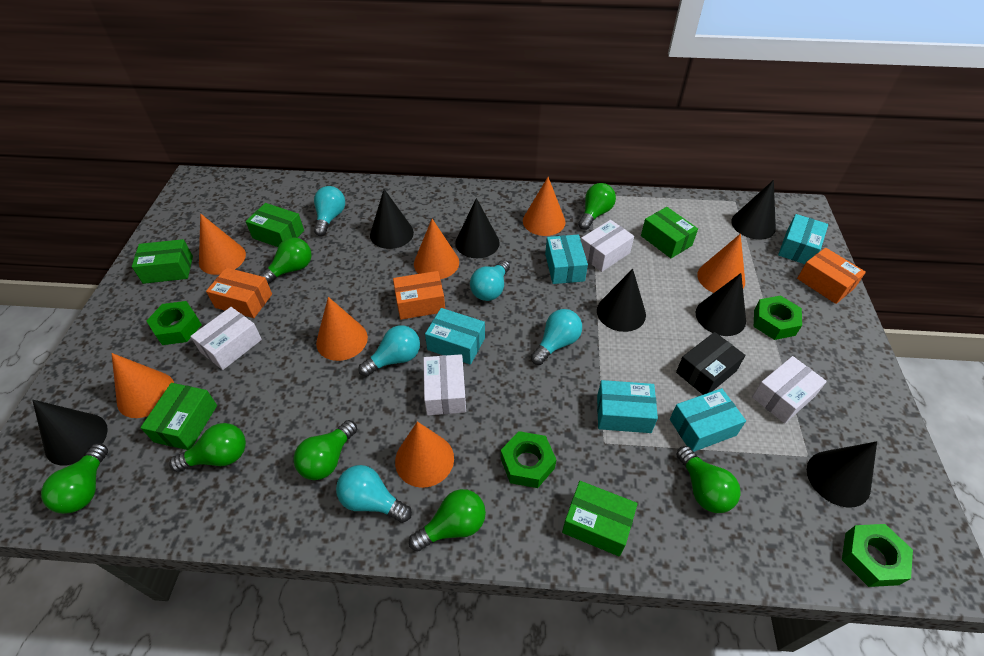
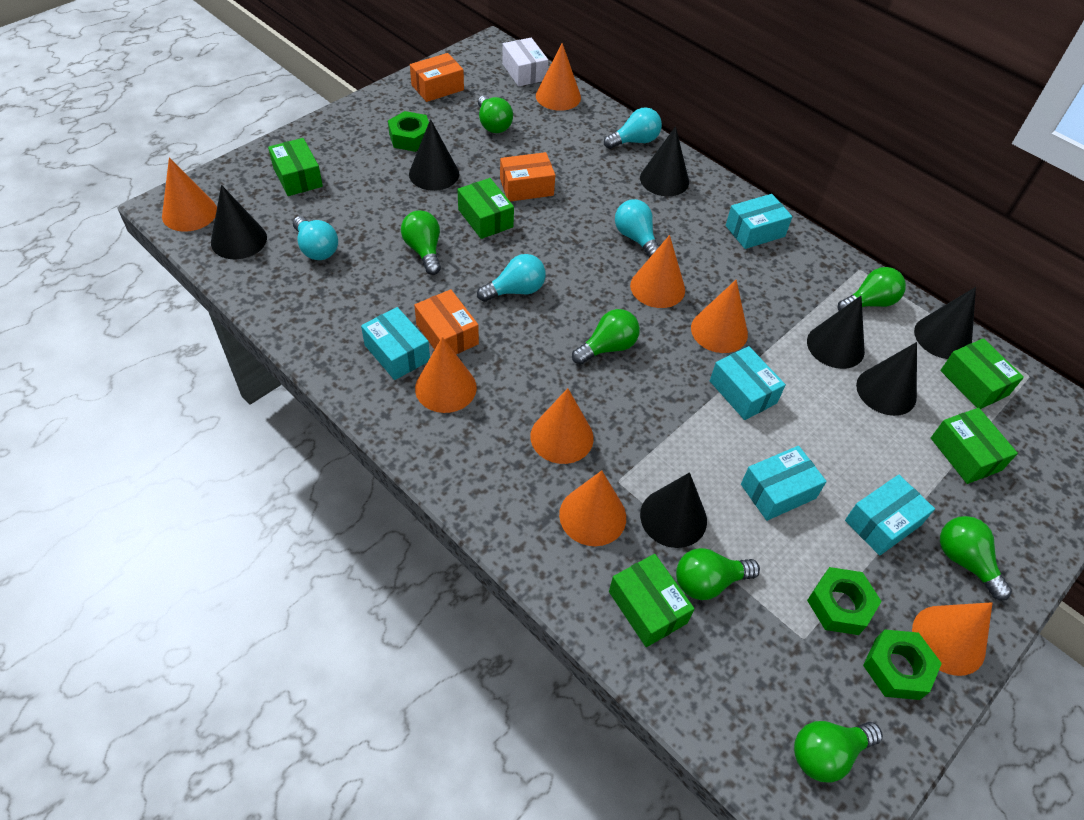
black box: [676,332,745,395] = 1 -> none = 0
green nut: [146,301,202,345] [501,431,556,488] [754,295,802,340] [842,524,913,587] = 4 -> [388,111,429,152] [807,567,882,635] [863,629,942,700] = 3
orange cone: [112,353,174,418] [199,214,246,275] [316,297,368,361] [395,422,454,488] [414,219,459,279] [523,177,566,236] [697,234,745,293] = 7 -> [162,157,217,232] [415,337,477,413] [531,388,594,464] [536,43,581,111] [559,470,626,546] [630,235,685,308] [691,280,748,353] [912,602,992,676] = 8
turquoise light bulb: [314,186,345,236] [336,465,412,523] [358,325,420,377] [470,260,510,301] [531,309,582,365] = 5 -> [293,216,338,260] [477,254,546,302] [604,107,662,149] [615,199,659,258] = 4
white box: [190,307,262,370] [423,354,466,415] [581,220,634,272] [752,356,827,424] = 4 -> [502,38,548,87] = 1

